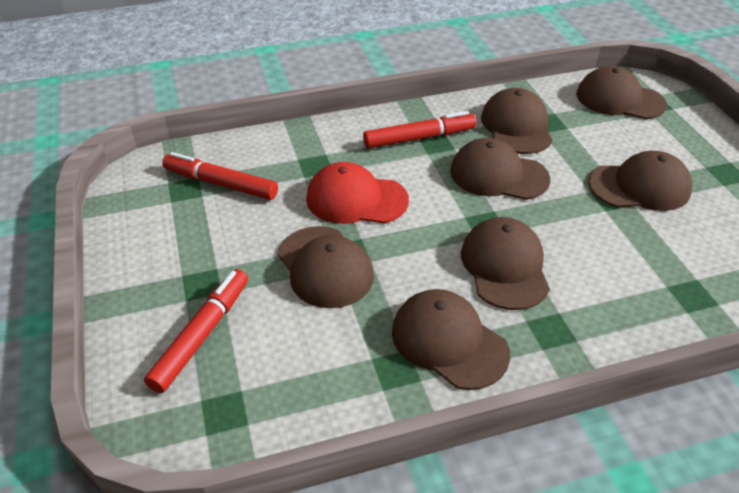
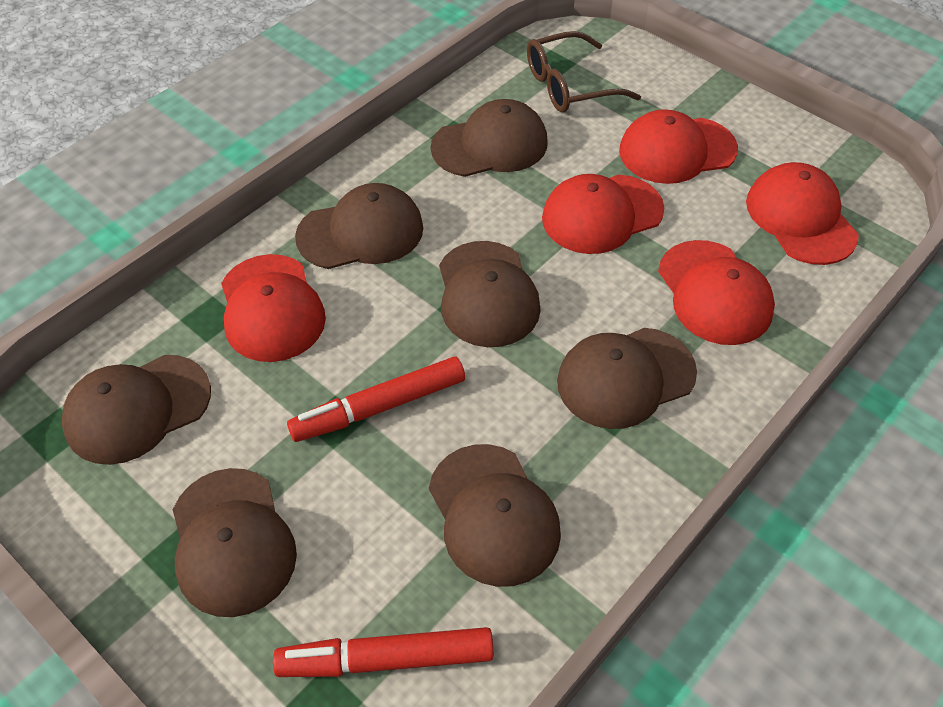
brown glasses: none = 0 -> [527,31,641,113] = 1
red cap: [306,162,409,224] = 1 -> [221,254,326,362] [542,174,664,254] [619,109,738,184] [658,240,775,345] [746,162,859,265] = 5
red marker: [144,269,248,393] [162,152,278,200] [363,111,476,148] = 3 -> [273,627,494,677] [287,357,465,442] = 2

